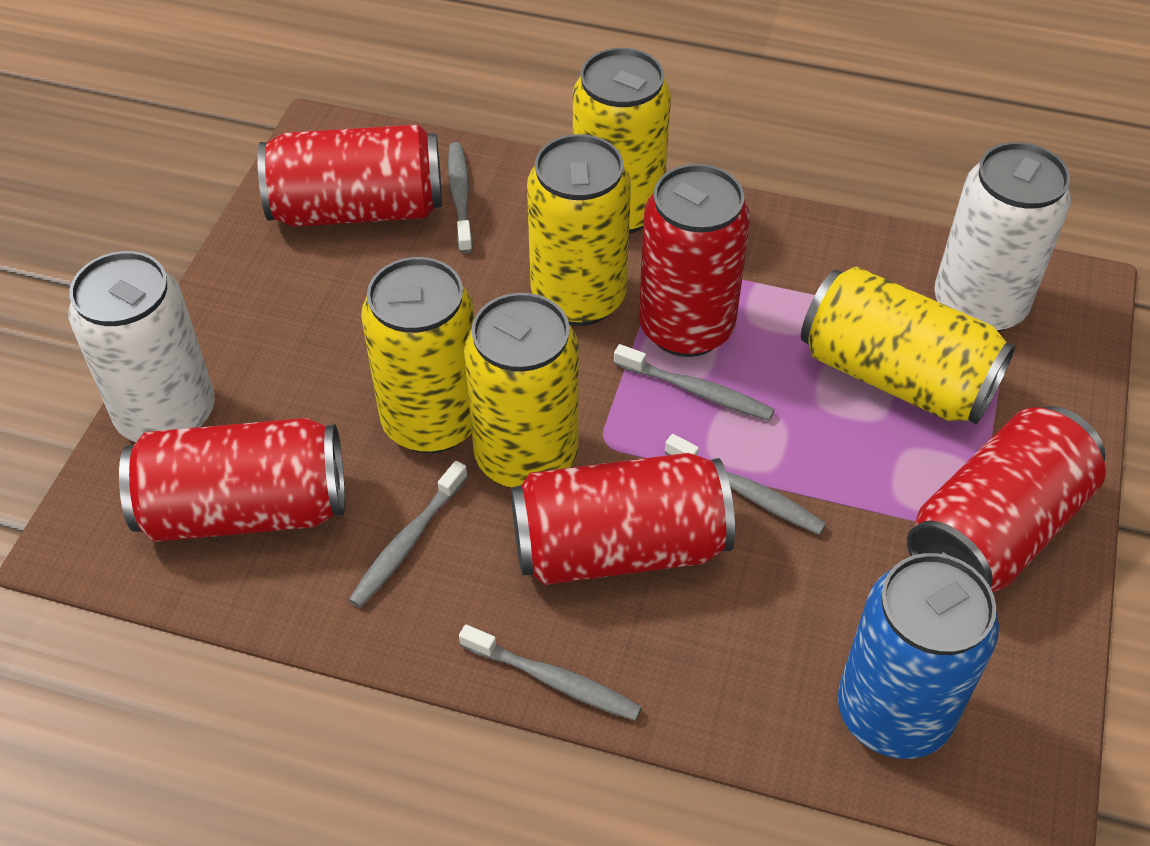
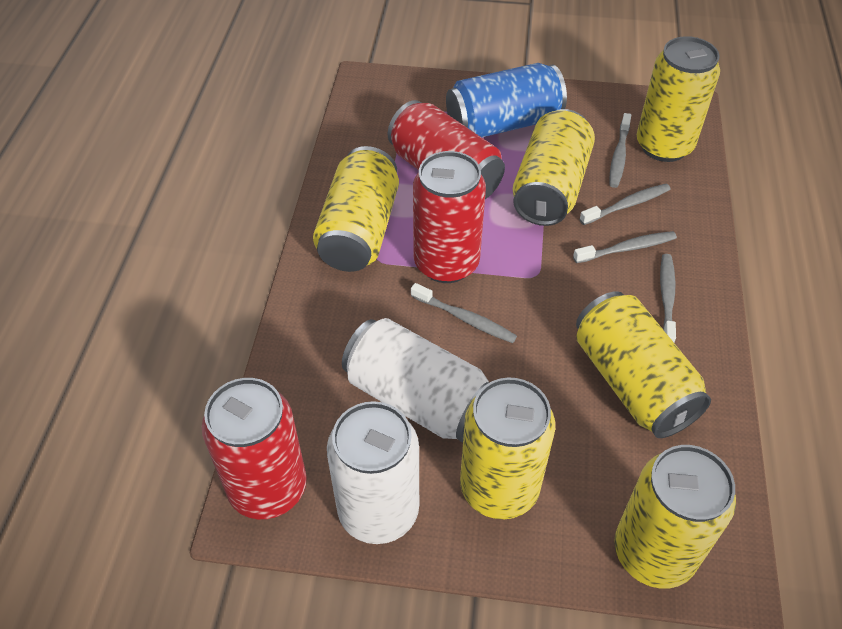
red can: [119,418,345,542] [258,124,442,227] [511,453,735,585] [639,164,750,357] [907,406,1106,592] = 5 -> [202,378,307,519] [388,100,505,199] [413,151,486,283] = 3
yellow can: [361,257,475,453] [464,293,579,488] [527,134,631,326] [573,48,671,234] [801,267,1015,424] = 5 -> [313,146,399,272] [460,378,555,519] [513,109,595,226] [576,291,711,438] [614,445,736,589] [637,36,720,162] = 6

